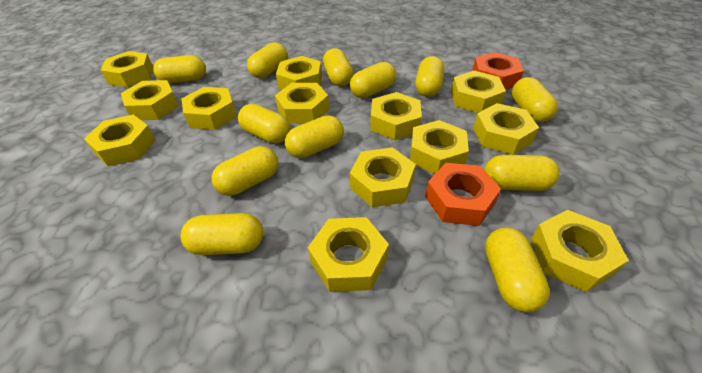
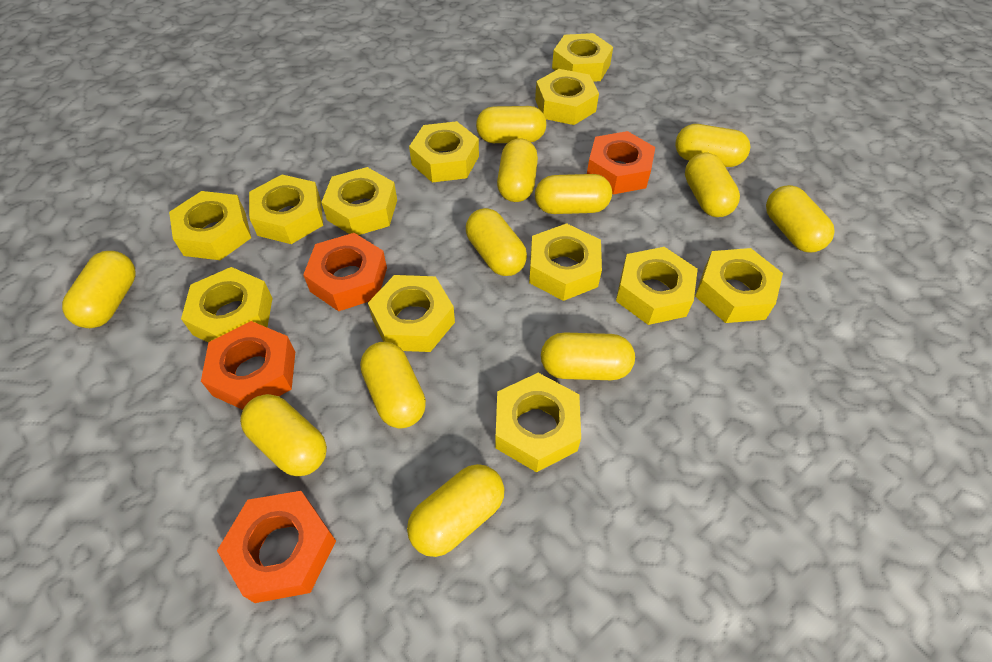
orange nut: [425,163,501,226] [472,52,524,90] = 2 -> [201,321,295,410] [217,491,336,603] [303,233,387,311] [587,131,655,194] = 4
yellow nut: [84,115,155,166] [100,51,153,87] [121,80,179,120] [182,87,237,130] [275,83,329,124] [276,56,322,90] [308,217,389,292] [350,148,416,207] [371,92,421,140] [410,120,469,174] [451,70,506,113] [473,103,539,155] [531,210,629,292] = 13 -> [169,191,251,260] [181,267,273,342] [249,175,323,244] [321,167,397,235] [368,275,455,352] [409,121,479,183] [495,373,581,472] [529,223,602,301] [535,69,599,125] [552,33,613,82] [616,247,698,325] [695,248,783,323] = 12

